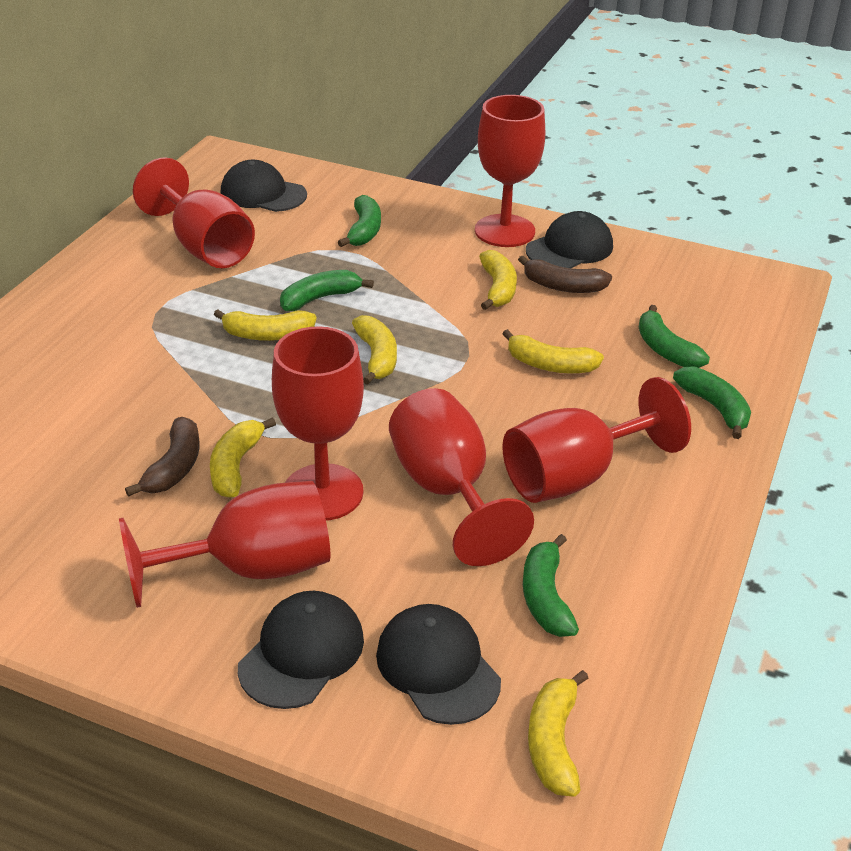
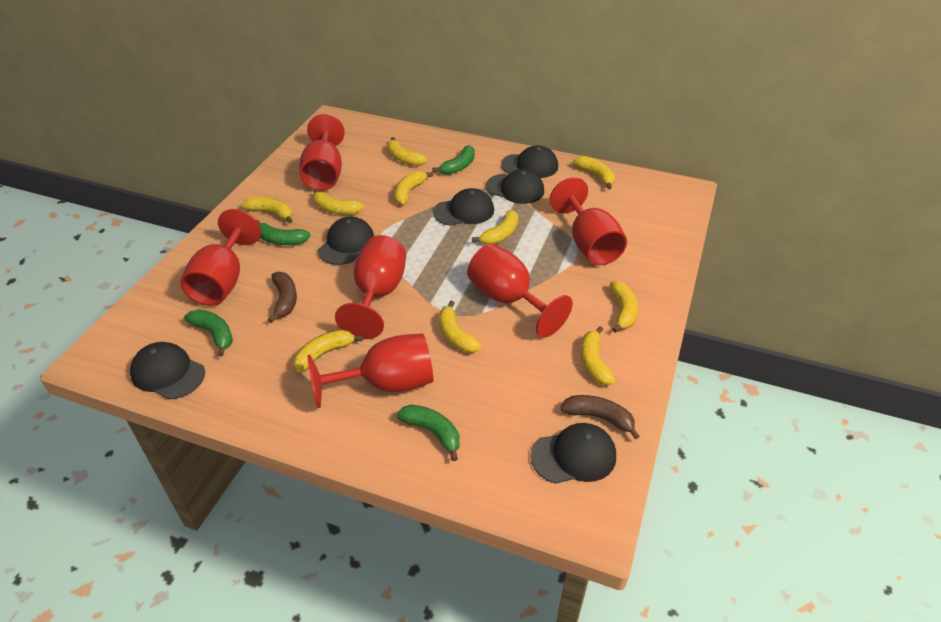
black cap: [221,160,307,212] [238,591,364,709] [376,604,501,725] [526,211,613,268] = 4 -> [130,342,205,399] [318,217,374,265] [433,188,494,226] [486,169,544,204] [501,145,558,178] [530,423,616,484] = 6
green banana: [280,270,374,311] [338,195,381,247] [523,534,579,637] [639,305,710,368] [673,366,751,439] = 5 -> [184,310,233,356] [257,220,311,245] [396,405,460,461] [432,145,475,175] = 4
yellow banana: [210,417,276,498] [214,309,317,341] [352,315,397,385] [479,250,517,310] [503,329,604,373] [528,670,589,797] = 6 -> [242,197,293,224] [293,330,363,373] [313,188,364,215] [387,137,427,166] [394,171,433,205] [439,301,482,353] [472,210,518,244] [573,156,615,189] [581,326,616,385] [610,281,638,333] = 10

